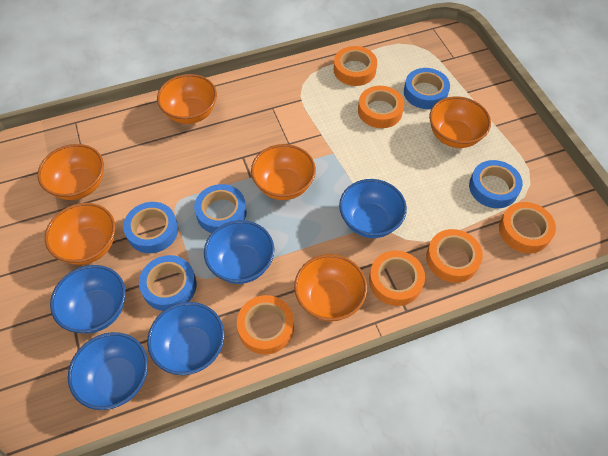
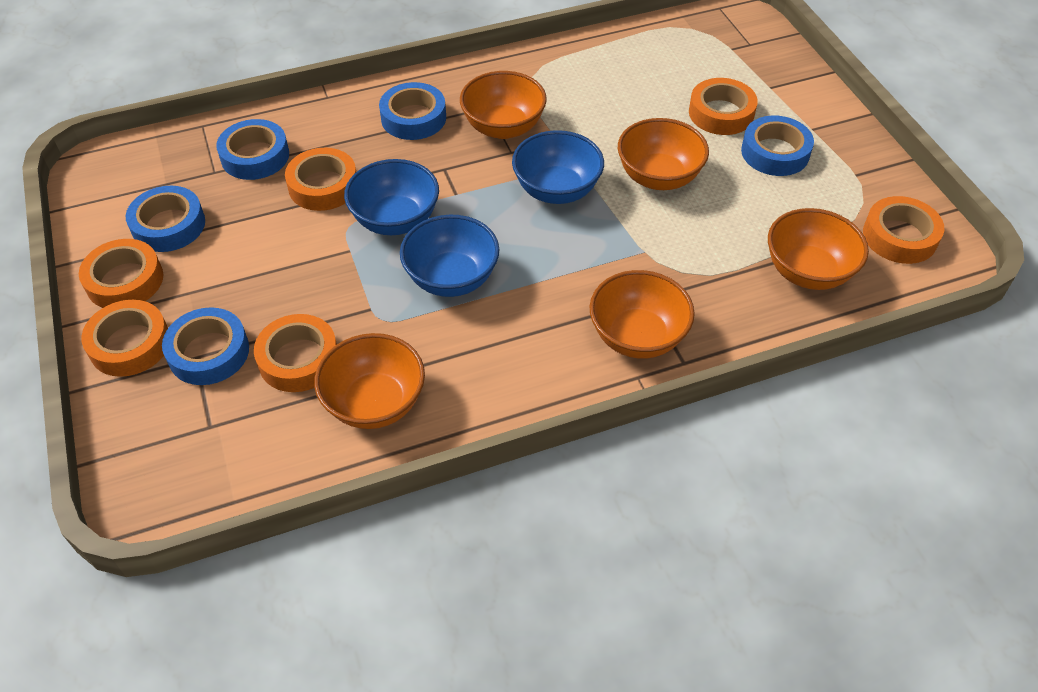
blue bowl: [50,265,126,333] [68,332,148,410] [147,302,224,375] [204,220,274,284] [339,179,407,238] = 5 -> [344,159,439,235] [400,215,499,297] [512,130,604,204] = 3
orange bowl: [37,144,104,200] [45,203,116,265] [157,74,217,124] [251,144,316,200] [294,254,367,322] [429,96,491,148] = 6 -> [314,333,425,429] [460,71,547,139] [590,270,695,359] [618,118,709,190] [768,208,869,290] = 5

